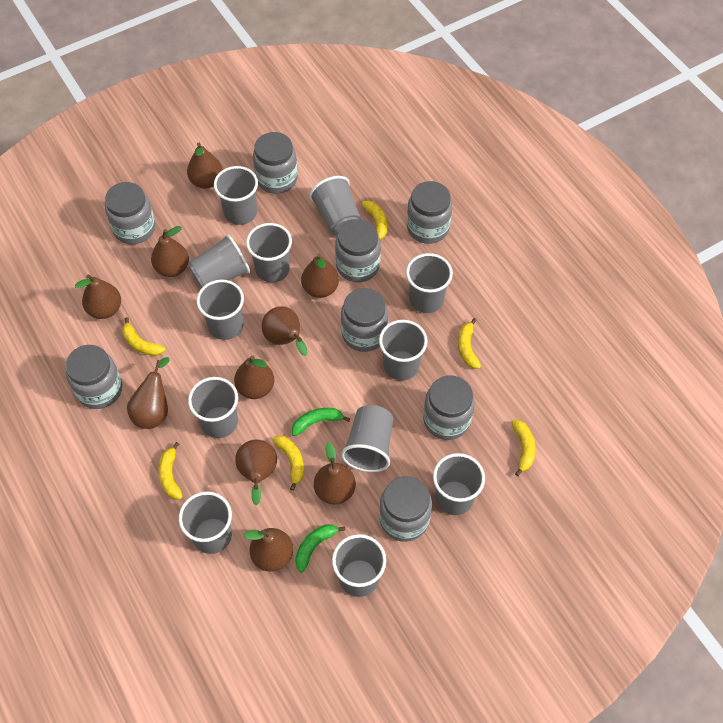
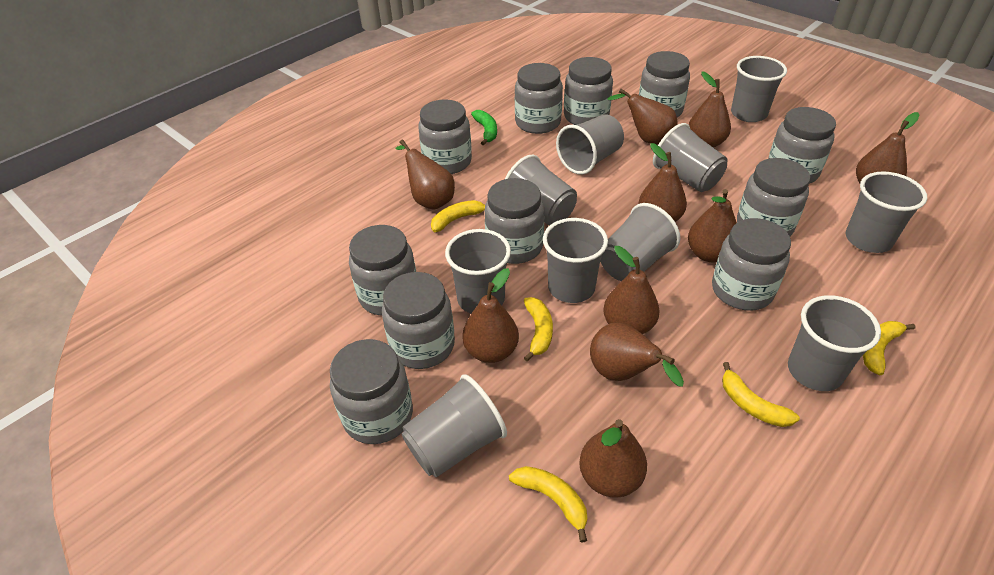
green banana: [292,408,350,436] [295,524,345,573] = 2 -> [471,110,497,145] = 1
grey cup: [179,492,232,554] [188,234,250,288] [188,377,238,438] [197,279,244,340] [214,166,258,225] [246,223,292,283] [309,176,362,236] [332,534,386,597] [341,405,394,472] [379,320,427,380] [406,253,453,313] [433,453,485,515] = 12 -> [401,374,507,478] [445,229,511,314] [505,155,577,226] [543,218,608,303] [556,114,624,175] [600,203,681,281] [653,123,727,192] [731,56,787,122] [788,295,881,391] [846,172,927,253] = 10
grey jar: [65,345,123,409] [105,182,156,244] [253,132,298,194] [335,219,381,282] [341,288,388,352] [379,476,432,542] [407,181,452,244] [423,376,475,440] = 8 -> [330,339,413,444] [349,225,416,316] [382,272,455,369] [418,100,472,174] [485,178,544,264] [515,63,563,134] [564,57,613,125] [639,51,690,117] [712,218,791,311] [737,158,811,236] [768,107,836,184] = 11
yellow banana: [122,317,166,356] [158,442,183,500] [272,435,304,491] [362,200,387,240] [458,318,481,369] [511,420,535,476] = 6 -> [431,200,485,232] [509,466,587,543] [524,297,553,361] [722,362,800,427] [863,321,915,375] = 5

